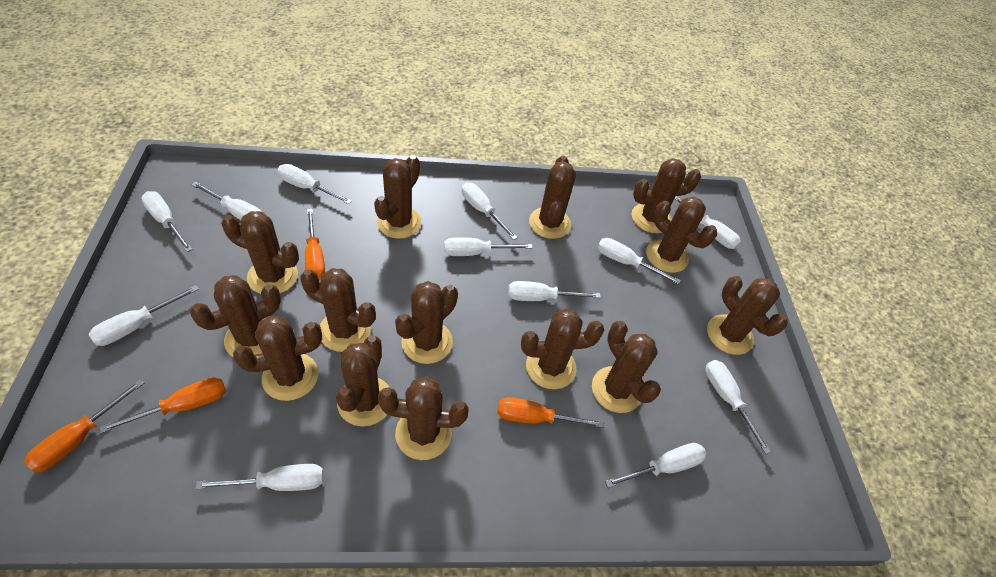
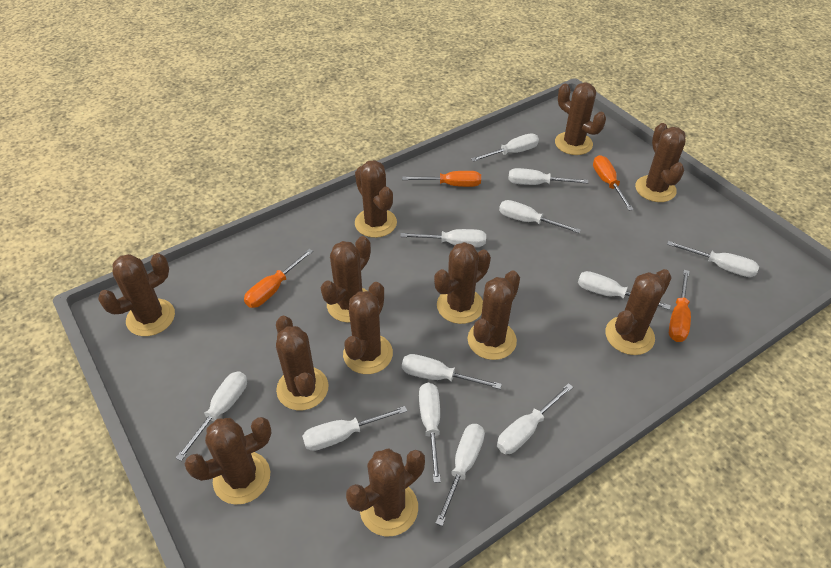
brown cactus: [190,275,281,357] [222,211,299,294] [233,316,322,401] [300,268,376,352] [336,335,389,426] [374,155,422,239] [378,377,469,460] [395,281,458,364] [521,309,604,389] [529,156,576,239] [592,321,661,413] [632,158,701,233] [646,197,717,273] [707,276,788,355] = 14 -> [98,253,175,336] [185,417,272,505] [276,316,329,410] [321,236,371,323] [343,282,393,374] [346,448,425,536] [355,160,397,238] [434,242,491,324] [468,271,520,360] [555,82,606,155] [605,269,672,355] [635,123,686,202] = 12

